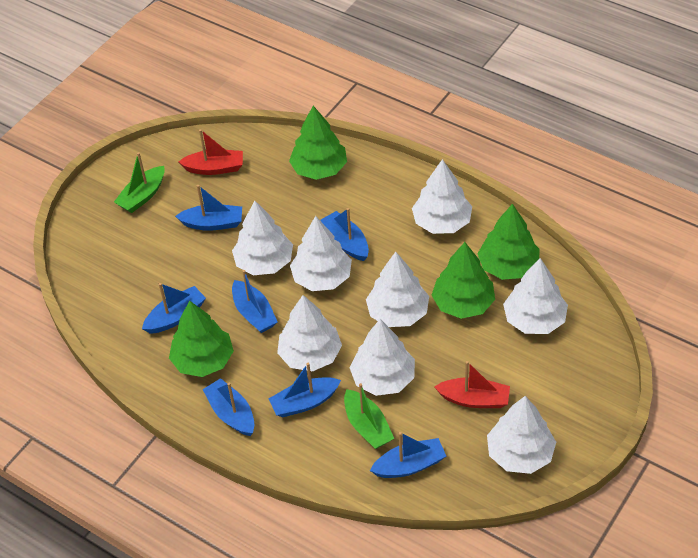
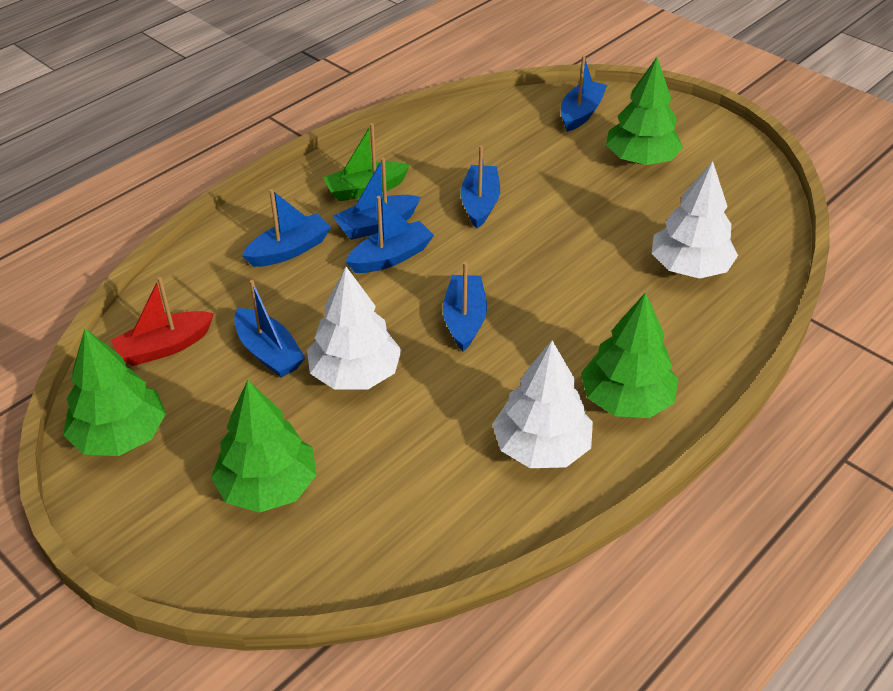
green boat: [114,152,165,213] [344,383,394,449] = 2 -> [323,123,410,201] = 1
red boat: [178,129,243,175] [435,361,510,408] = 2 -> [111,277,214,366] = 1
white tree: [232,201,293,275] [277,295,342,372] [290,216,352,291] [350,319,415,396] [366,252,429,327] [412,159,472,234] [487,396,556,474] [503,258,568,334] = 8 -> [307,267,401,390] [492,340,593,468] [652,161,738,279] = 3

